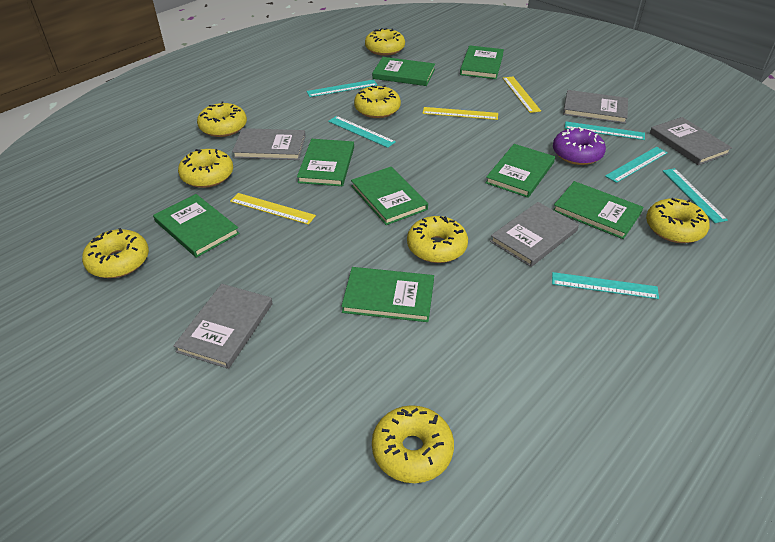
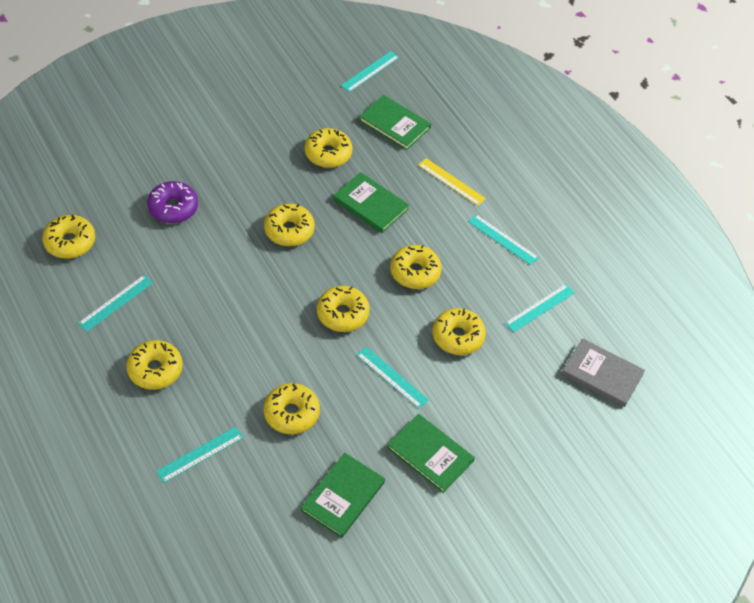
green book: [153,194,240,258] [297,139,354,186] [341,267,434,322] [351,167,428,225] [372,57,435,86] [460,45,504,79] [485,144,555,198] [553,181,643,239] = 8 -> [301,453,385,538] [333,172,409,233] [359,95,431,150] [387,414,475,493] = 4
grey book: [173,284,273,369] [232,128,306,160] [490,202,579,267] [563,90,628,124] [650,117,732,165] = 5 -> [562,338,645,407] = 1
yellow ruler: [230,193,316,225] [422,107,498,120] [503,76,541,113] = 3 -> [418,158,486,206] = 1

